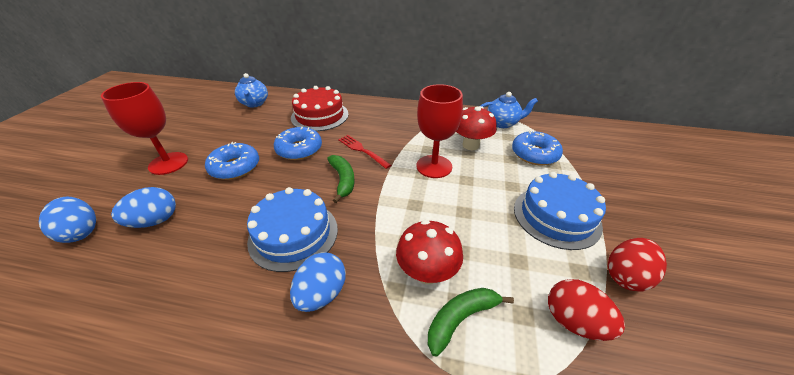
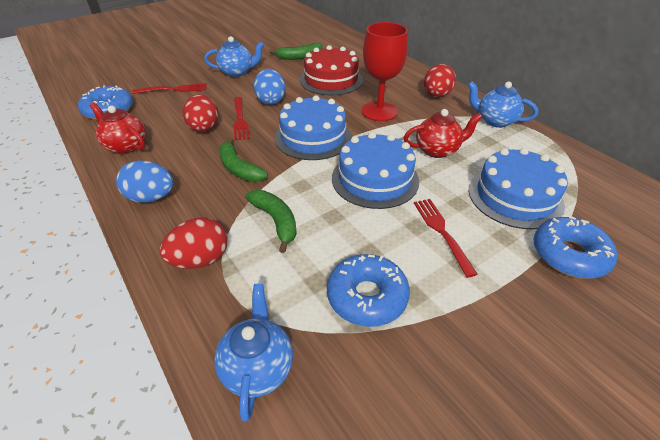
blue cake: [247,187,338,272] [514,172,606,250] = 2 -> [275,95,352,160] [332,132,419,209] [469,148,568,229] = 3
blue egg: [39,197,96,243] [111,187,176,228] [290,252,346,312] = 3 -> [116,160,173,203] [254,69,285,105] = 2
blue teapot: [235,73,268,108] [480,92,538,128] = 2 -> [204,36,264,77] [214,284,293,422] [468,81,538,128] = 3
green banana: [327,155,354,203] [428,288,514,357] = 2 -> [219,137,268,182] [245,190,297,253] [269,43,323,60] = 3
red egg: [548,279,625,341] [608,238,667,292] = 2 -> [160,217,228,269] [182,95,218,132] [424,64,456,97] = 3
red fork: [338,135,391,169] = 1 -> [132,83,207,94] [233,97,250,140] [414,199,478,278] = 3
red goblet: [101,82,188,175] [417,84,463,178] = 2 -> [361,22,408,121] = 1
red mushroom: [396,220,463,284] [456,106,497,150] = 2 -> none = 0
red teapot: none = 0 -> [90,102,146,154] [404,109,482,158] = 2

